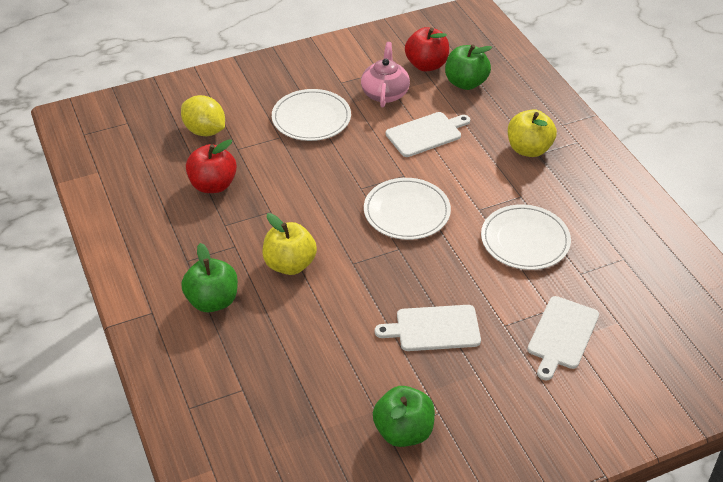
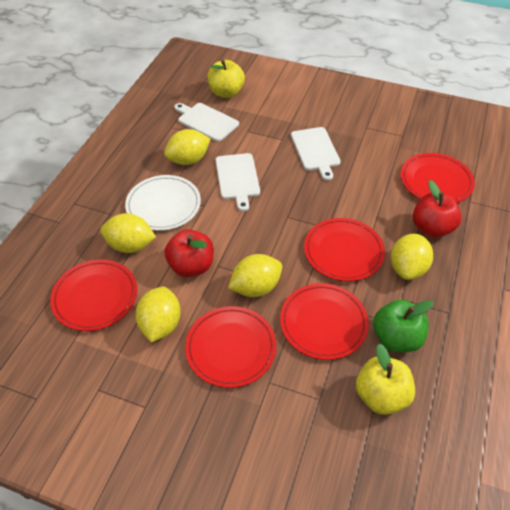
green apple: [181,243,238,312] [373,386,435,447] [445,44,492,90] = 3 -> [373,300,434,352] = 1
pink teapot: [361,42,410,108] = 1 -> none = 0
red plate: none = 0 -> [50,259,137,331] [185,306,276,388] [280,283,369,360] [304,218,385,281] [401,153,475,203] = 5
white plate: [272,89,351,141] [364,178,451,240] [481,205,571,270] = 3 -> [125,175,201,231] = 1
yellow lemon: [181,95,225,136] = 1 -> [100,213,156,253] [135,287,181,342] [164,129,210,165] [228,254,282,297] [391,234,433,280] = 5

